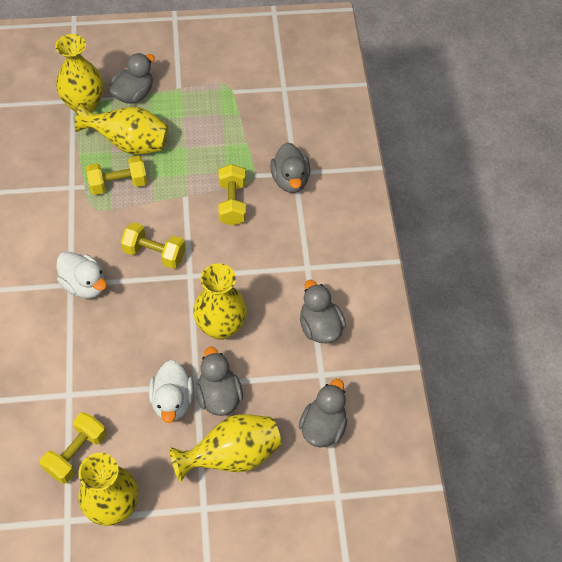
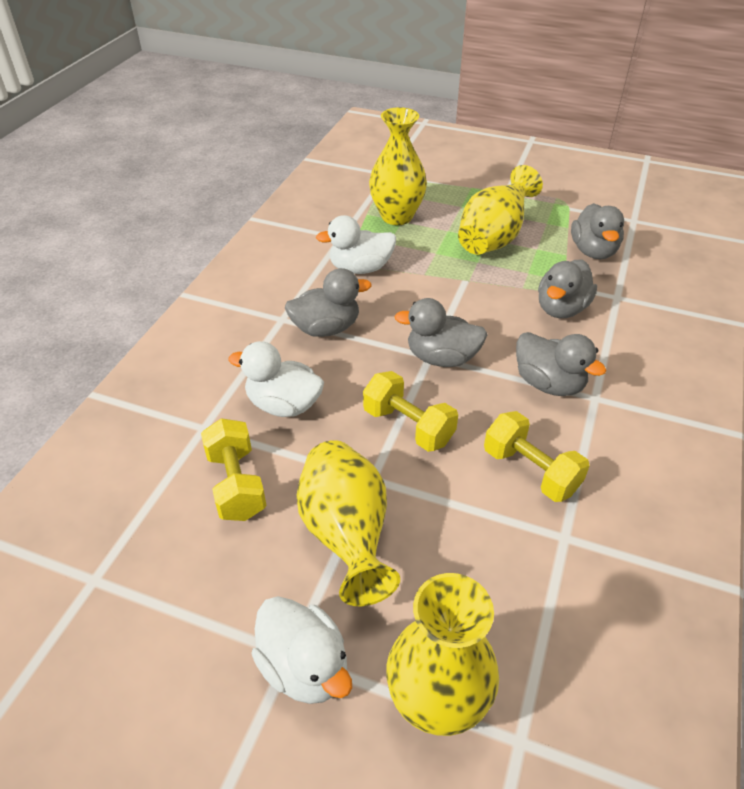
white duck: [56,251,107,299] [149,360,194,423] = 2 -> [228,341,324,417] [251,596,352,704] [316,215,396,274] = 3
yellow dumbbell: [40,412,106,484] [86,156,147,195] [121,222,185,269] [218,164,246,226] = 4 -> [201,418,267,521] [363,371,458,452] [484,411,590,502] = 3
yellow vase: [55,34,104,113] [75,103,168,155] [78,453,138,526] [169,414,281,482] [193,263,247,340] = 5 -> [297,440,400,606] [369,107,427,225] [386,573,499,736] [458,165,543,255] = 4

